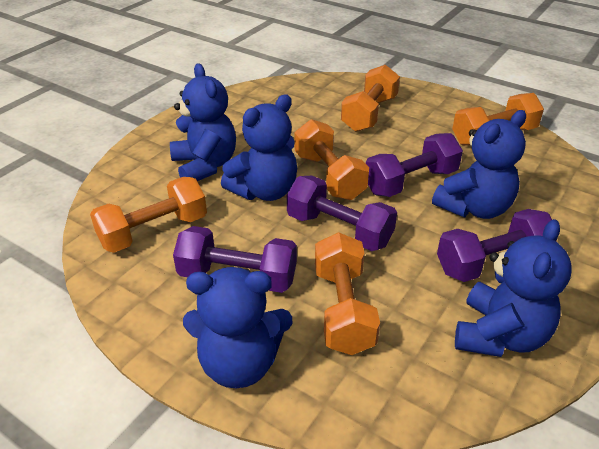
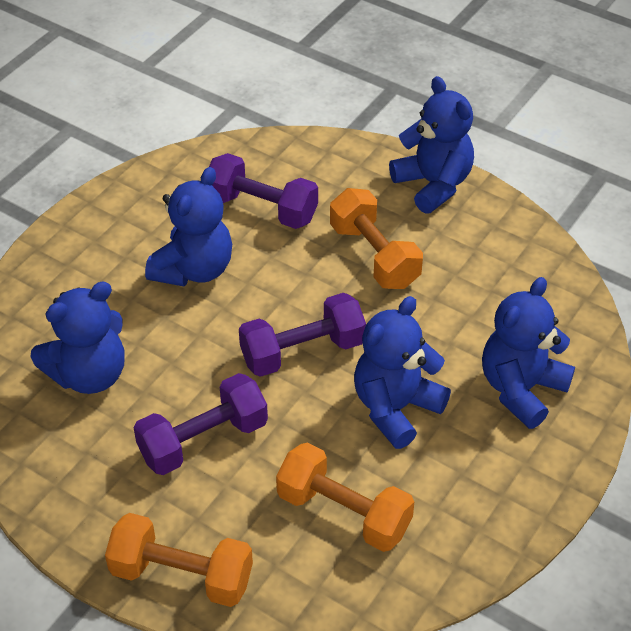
orange dumbbell: [90,177,207,253] [295,119,369,200] [315,232,380,355] [341,65,400,132] [452,93,544,146] = 5 -> [105,513,253,607] [276,443,414,552] [330,188,423,289] = 3
purple dumbbell: [173,226,297,293] [287,176,397,251] [366,133,463,197] [437,209,557,282] = 4 -> [134,373,268,475] [209,153,318,229] [239,293,366,377] = 3

